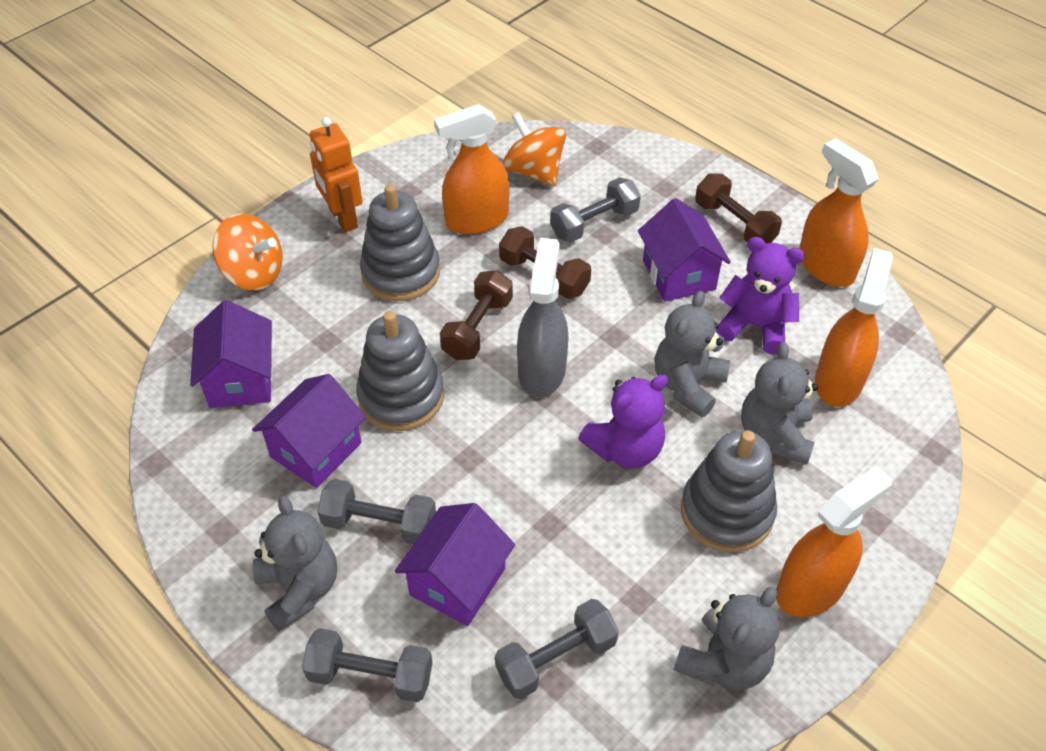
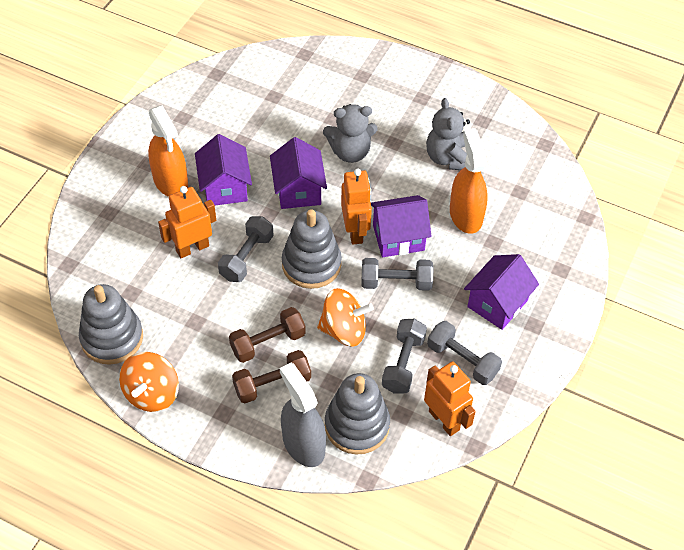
brown dumbbell: [440,270,513,360] [499,226,591,299] [695,173,782,243] = 3 -> [229,307,306,363] [232,350,311,403] = 2
grey teddy bear: [253,496,337,632] [655,291,730,417] [674,587,779,690] [741,342,818,464] = 4 -> [323,104,378,163] [426,98,470,170] = 2
orange robot: [310,117,363,232] = 1 -> [158,186,216,258] [341,169,372,245] [424,362,476,436] = 3
orange spray bottle: [434,104,509,234] [776,466,892,617] [799,138,879,287] [815,248,893,407] = 4 -> [148,105,188,197] [450,128,488,234] = 2
purple teddy bear: [578,374,668,469] [716,237,805,354] = 2 -> none = 0

